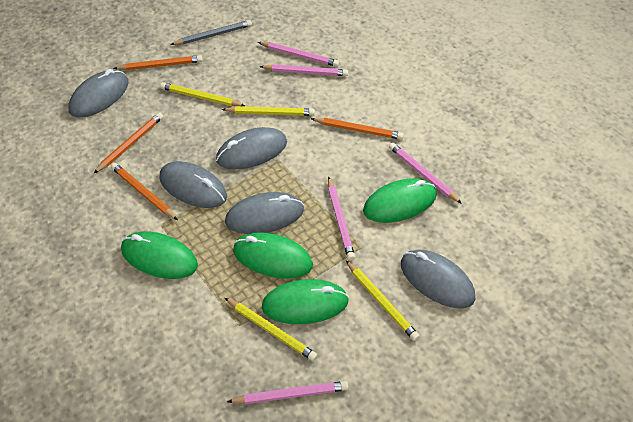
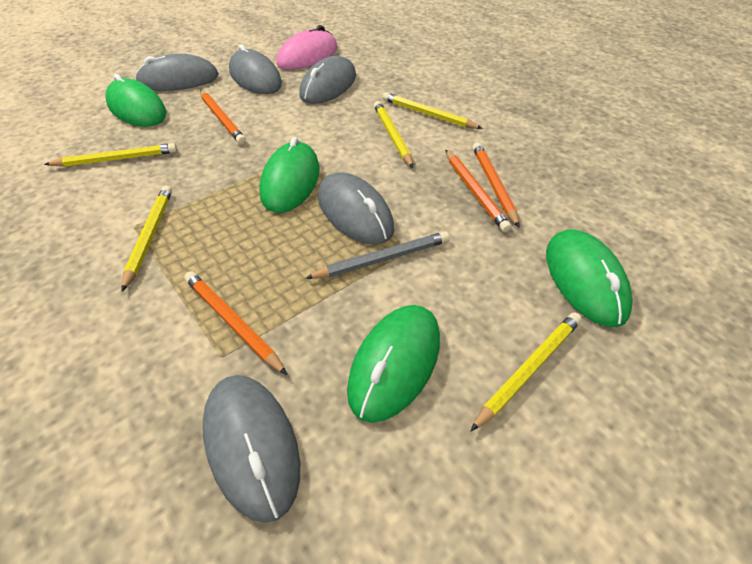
pink mouse: none = 0 -> [276,25,338,70] = 1
pink pencil: [227,381,349,404] [258,42,339,67] [260,64,348,76] [328,177,355,260] [389,143,462,204] = 5 -> none = 0
yellow pencil: [160,82,245,106] [222,106,315,116] [225,298,317,361] [346,260,420,341] = 4 -> [44,143,177,167] [122,186,172,292] [374,101,413,168] [382,92,483,129] [470,312,582,432] = 5

